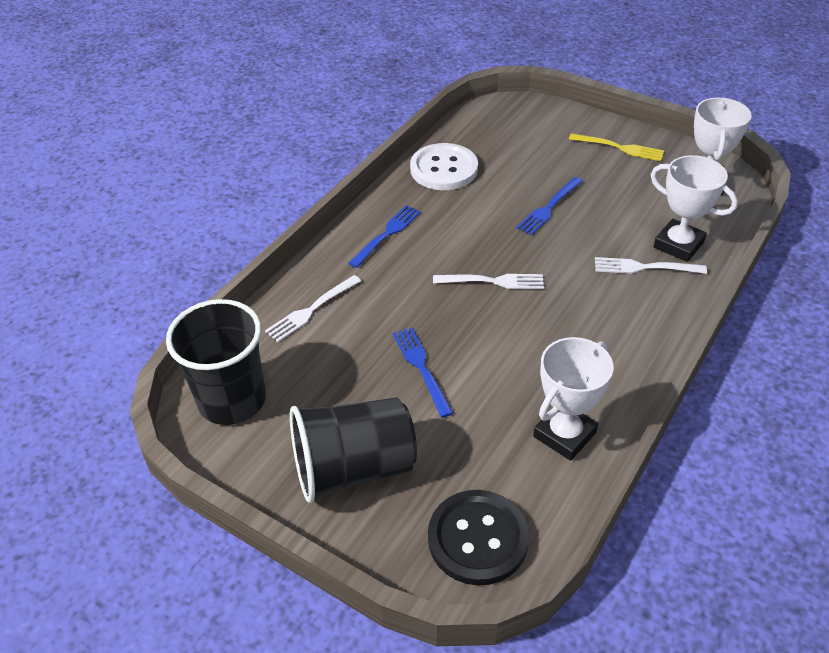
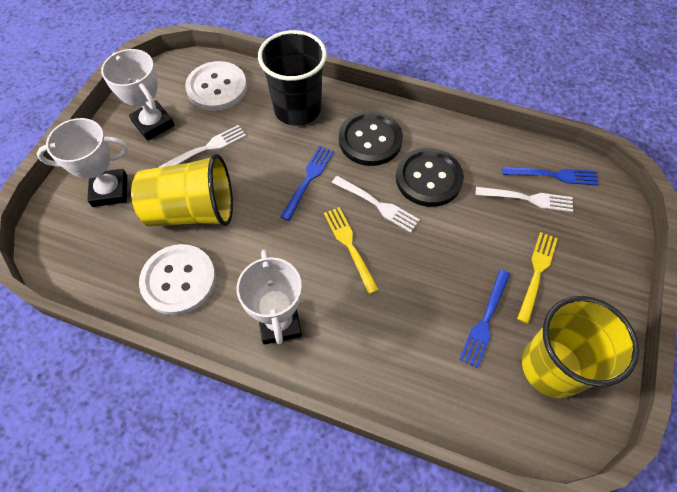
black button: [428,490,529,585] = 1 -> [339,111,403,166] [396,148,464,207] = 2
black cup: [166,299,266,425] [290,398,417,503] = 2 -> [258,30,327,126] = 1
white button: [410,143,478,190] = 1 -> [139,244,216,315] [185,61,247,111] = 2
yellow cup: none = 0 -> [131,154,233,227] [522,296,639,398] = 2
yellow fork: [569,133,664,161] = 1 -> [324,207,379,294] [517,232,558,324] = 2

